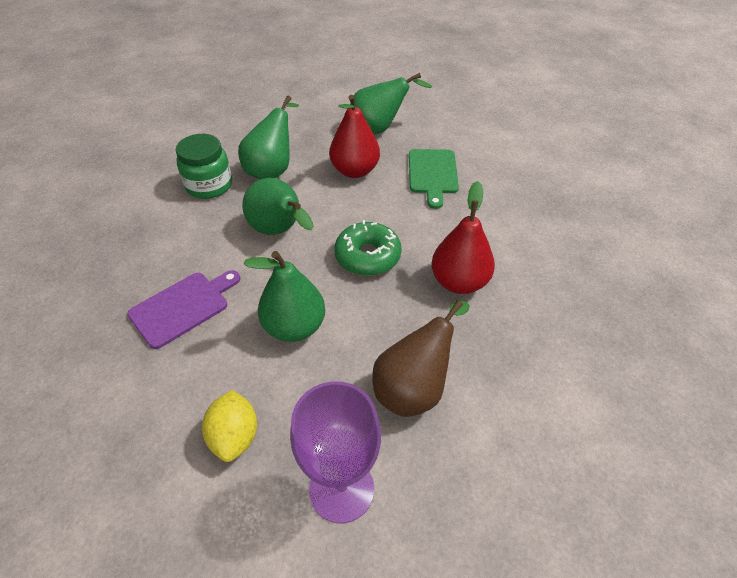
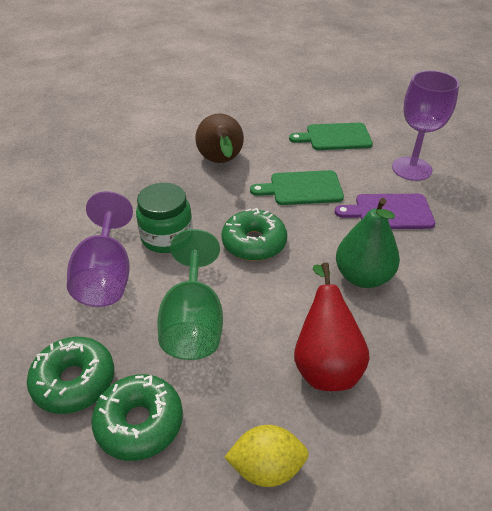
green cutting board: [409,149,459,209] = 1 -> [250,170,344,205] [289,123,373,150] = 2
green donut: [334,220,402,276] = 1 -> [27,337,114,414] [91,374,183,461] [222,208,287,261] = 3
green goblet: none = 0 -> [157,229,223,360] = 1
green pear: [238,96,299,179] [242,178,314,235] [243,251,325,342] [350,73,432,134] = 4 -> [336,198,400,288] = 1
purple goblet: [290,381,381,523] = 1 -> [67,191,133,307] [392,70,459,181] = 2
red pear: [329,95,380,178] [431,181,495,294] = 2 -> [294,263,370,391] = 1

